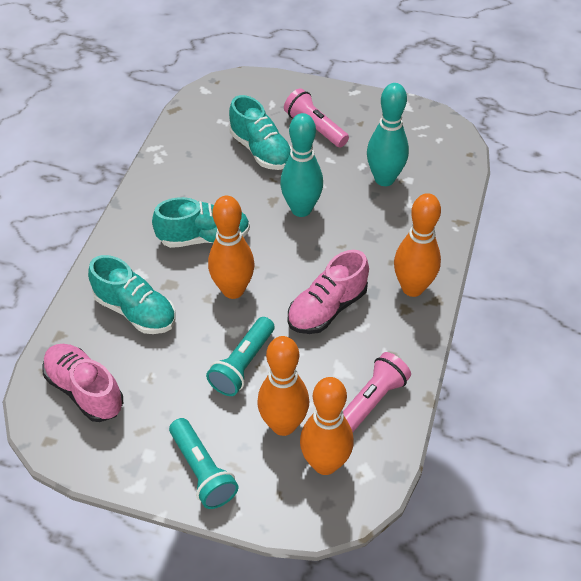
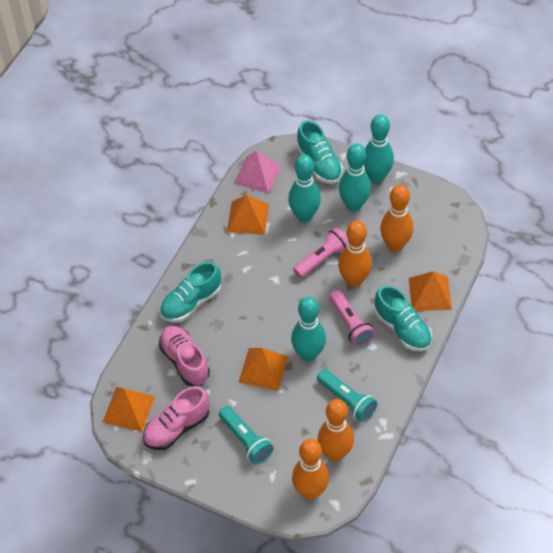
orange pyramid: none = 0 -> [103,387,155,432] [227,195,269,235] [238,348,288,391] [409,271,452,311] = 4
pink pyramid: none = 0 -> [234,151,281,193] = 1
turquoise bowling pin: [280,113,323,217] [367,83,409,186] = 2 -> [288,155,321,222] [291,297,326,362] [339,143,371,212] [364,114,394,183] = 4

